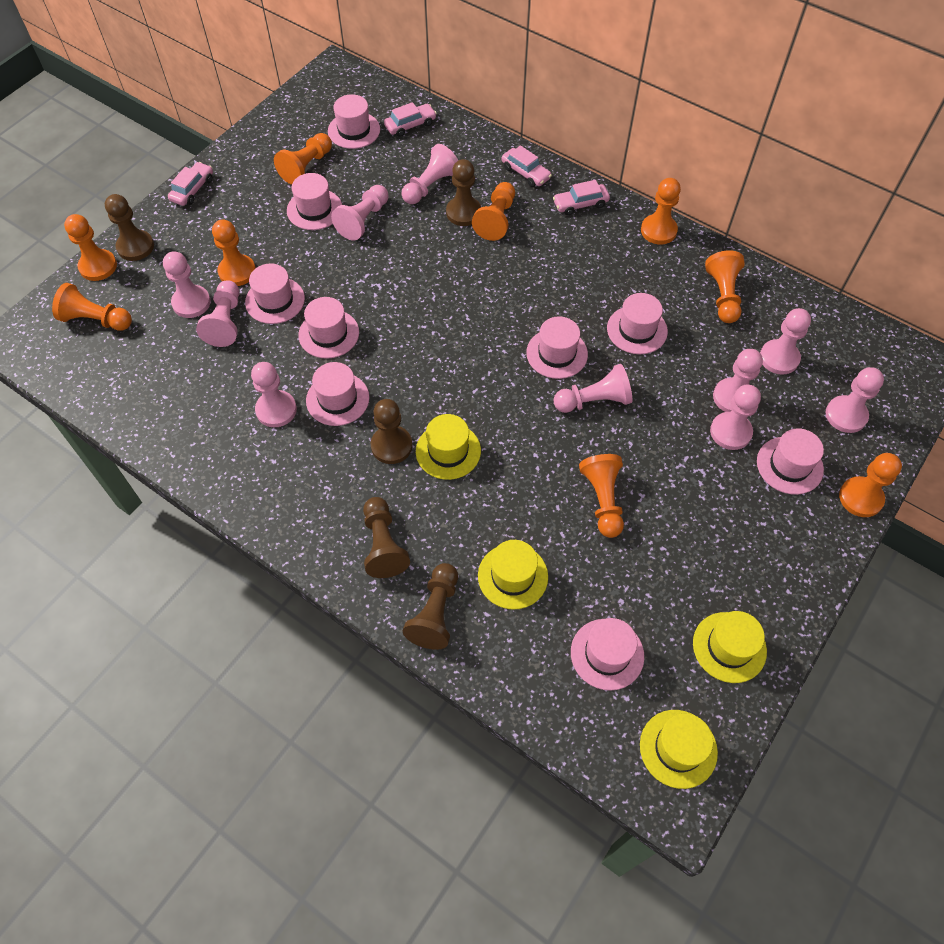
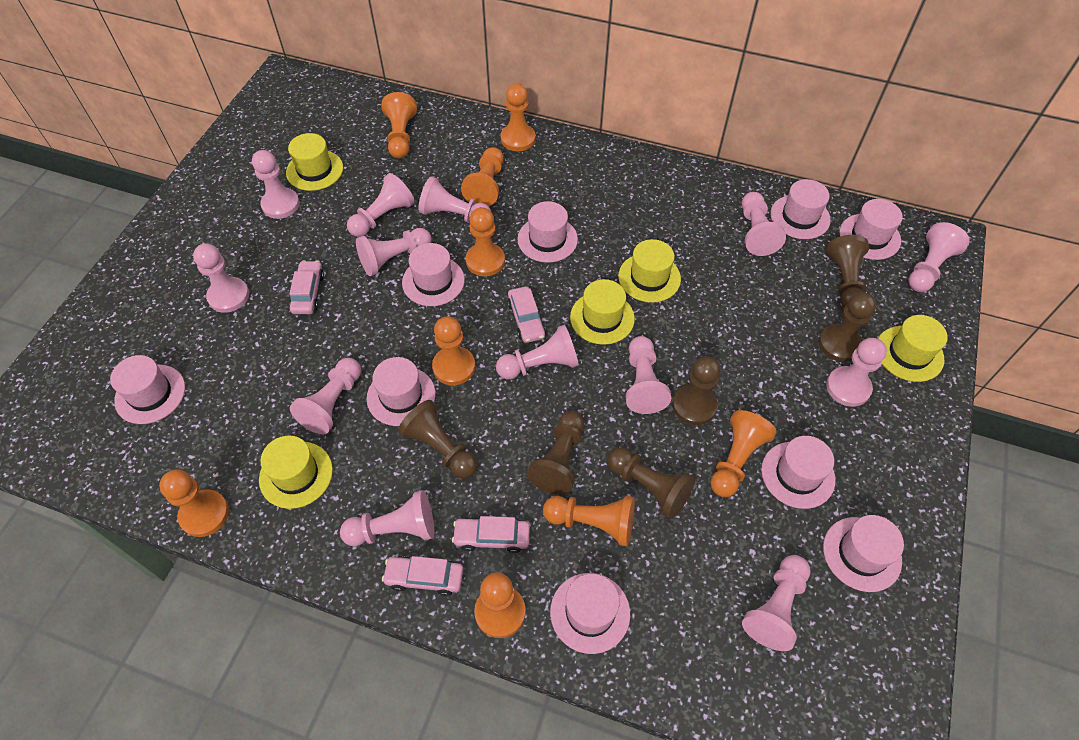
brown pawn: [105,194,154,261] [363,497,410,578] [371,399,412,464] [403,563,458,650] [446,159,481,226] = 5 -> [398,400,478,479] [527,411,585,495] [607,447,695,519] [672,356,721,425] [819,293,876,362] [826,235,869,307] = 6
pink pawn: [163,251,211,318] [196,280,239,347] [251,362,297,427] [331,185,388,241] [402,144,459,204] [553,364,632,413] [710,385,761,450] [713,349,763,412] [760,308,811,375] [826,367,884,433] = 10 -> [193,243,249,313] [252,150,300,219] [290,358,361,435] [340,490,434,546] [347,173,415,237] [356,228,432,276] [418,176,491,222] [496,325,579,380] [626,336,671,414] [742,192,786,256] [742,555,811,651] [826,338,887,407] [908,222,970,292] = 13
yellow hat: [416,414,481,480] [478,540,548,610] [640,710,718,789] [693,611,767,683] = 4 -> [259,436,333,509] [286,133,343,191] [570,279,635,345] [618,239,681,303] [878,315,948,382] = 5

